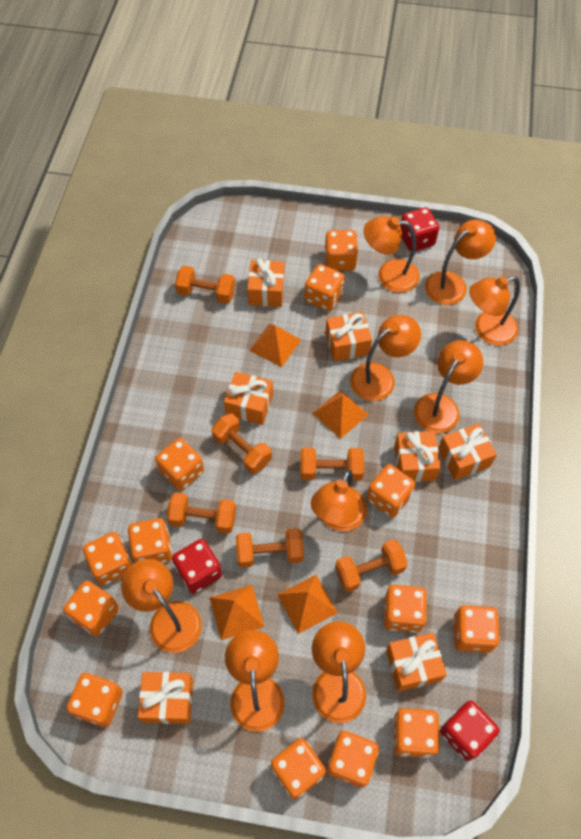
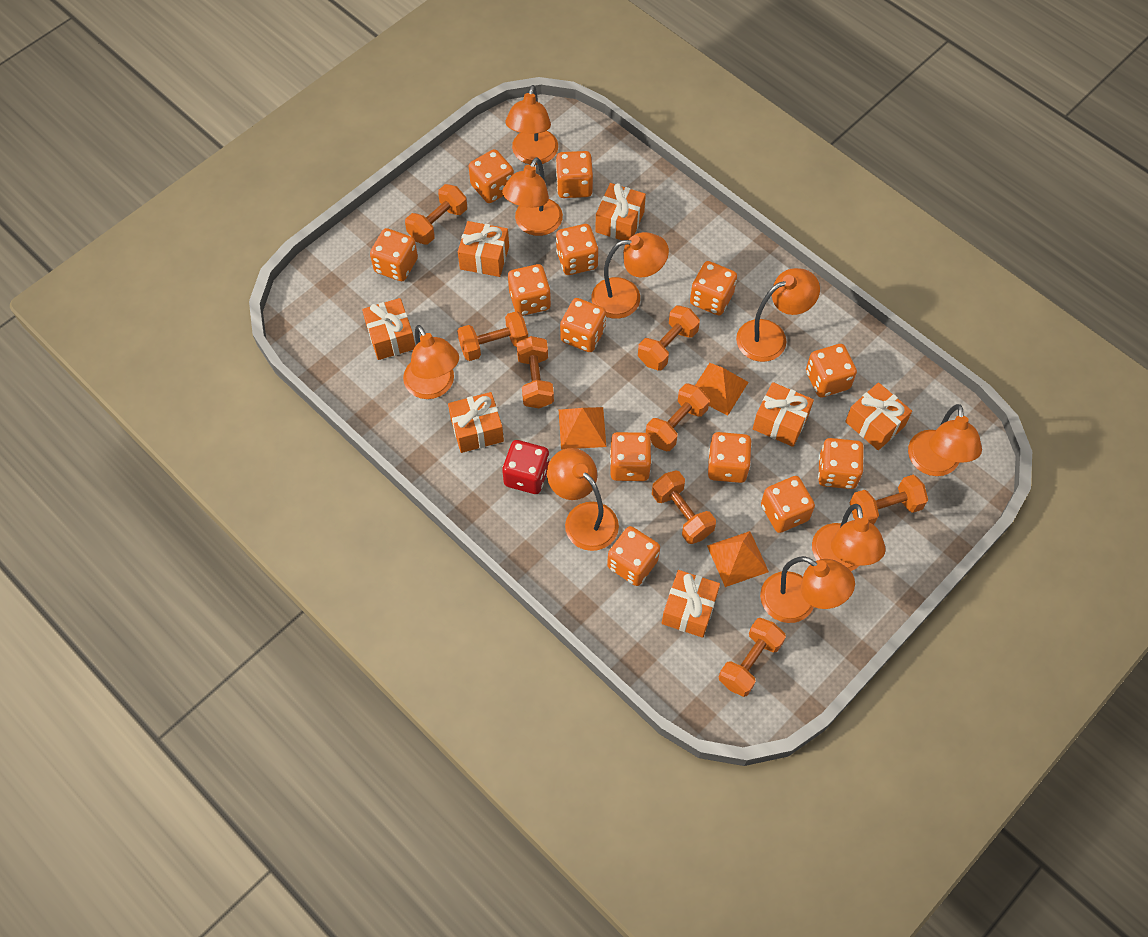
orange dumbbell: [167,492,236,534] [175,266,235,304] [211,413,272,474] [236,528,304,568] [300,447,364,481] [335,539,408,592] = 6 -> [405,184,467,244] [457,311,528,361] [516,336,554,408] [638,305,700,370] [646,384,710,451] [652,470,716,544] [719,618,786,697] [850,475,928,525] = 8
orange pyramid: [210,585,265,640] [249,324,301,367] [277,575,337,634] [313,390,368,439] = 4 -> [559,407,606,449] [695,363,748,415] [707,531,769,587] = 3
red dice: [172,539,222,594] [400,207,439,252] [440,701,499,761] = 3 -> [502,440,549,494] = 1

